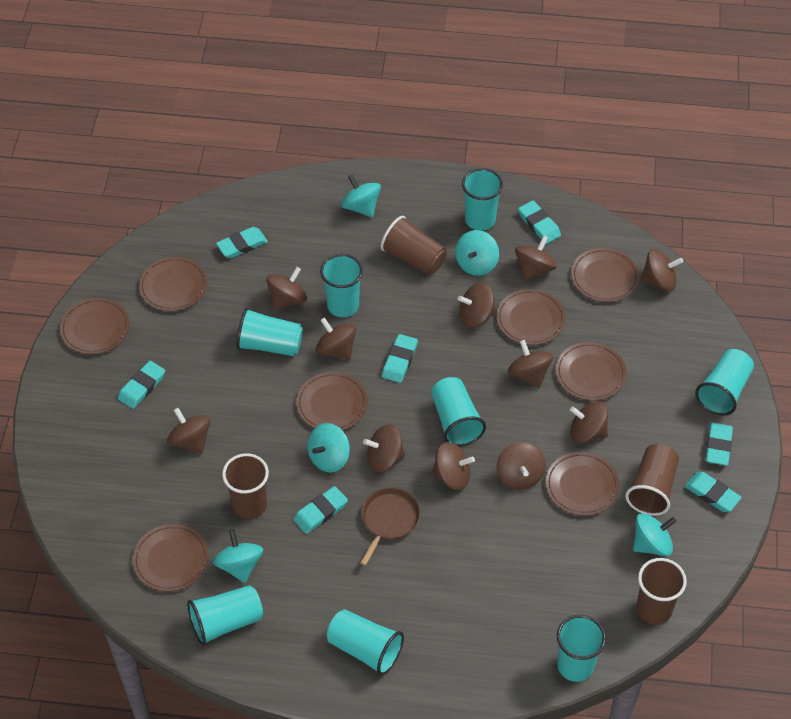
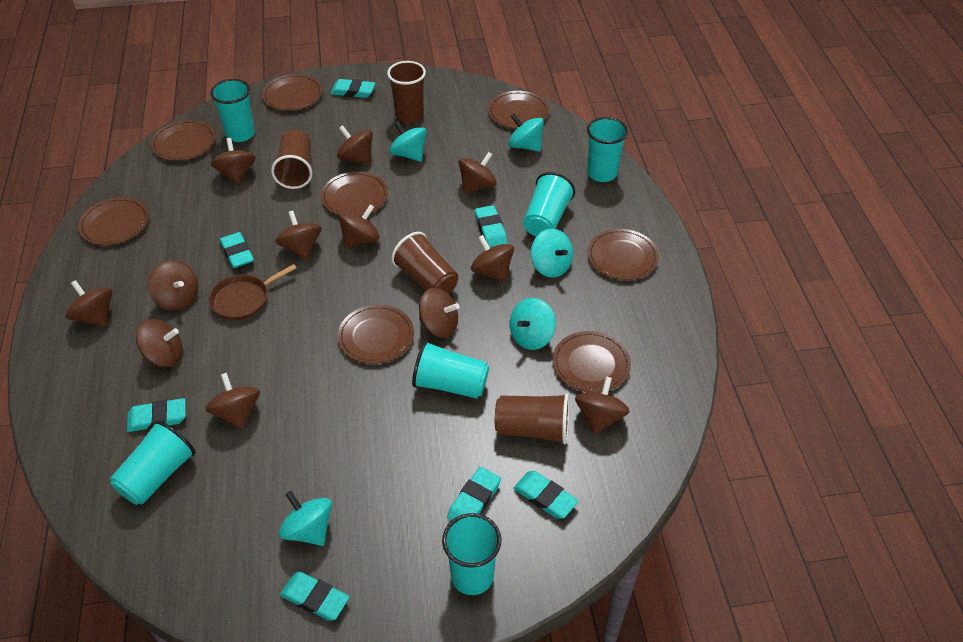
brown spinning top: [167,408,211,454] [266,267,307,310] [316,318,356,360] [363,424,405,472] [432,442,475,490] [458,283,496,328] [496,442,546,490] [508,340,553,388] [515,235,557,281] [570,401,608,443] [641,249,683,291] = 11 -> [66,280,112,327] [136,319,183,367] [148,260,198,311] [205,373,260,429] [211,138,256,185] [275,211,322,260] [337,125,373,165] [338,205,379,248] [419,288,460,338] [459,152,497,193] [471,235,514,282] [575,376,630,435] = 12
turquoise cup: [187,585,263,646] [236,308,303,356] [320,254,363,317] [327,609,404,676] [431,377,486,447] [462,168,503,231] [557,615,606,682] [695,349,754,416] = 8 -> [110,420,196,505] [210,79,255,142] [412,340,489,399] [442,513,501,595] [523,172,575,237] [587,117,628,182] = 6

